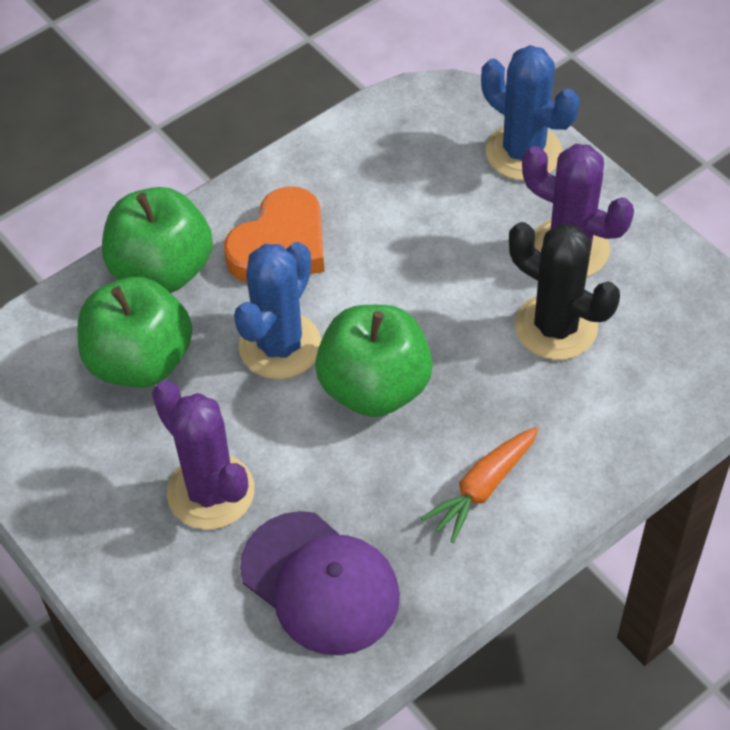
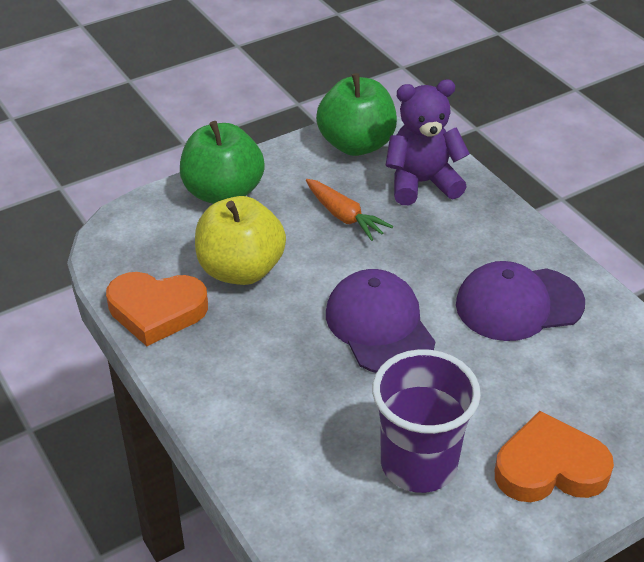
black cactus: [509,222,620,360] = 1 -> none = 0
blue cactus: [234,242,321,379] [481,45,579,180] = 2 -> none = 0
green apple: [78,277,192,388] [102,187,213,293] [315,305,433,417] = 3 -> [180,121,265,204] [316,73,397,156] = 2
orange heart: [224,187,324,283] = 1 -> [106,272,208,346] [495,411,614,502] = 2
purple cactus: [152,381,255,530] [522,144,634,277] = 2 -> none = 0
purple cap: [240,511,400,655] = 1 -> [326,269,435,373] [456,261,585,341] = 2
purple cup: none = 0 -> [372,349,481,493] = 1
purple teddy bear: none = 0 -> [385,80,470,205] = 1
yellow apple: none = 0 -> [195,196,286,285] = 1

